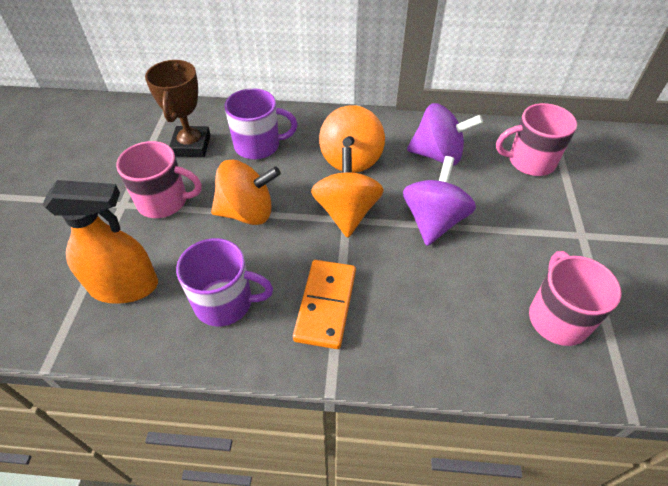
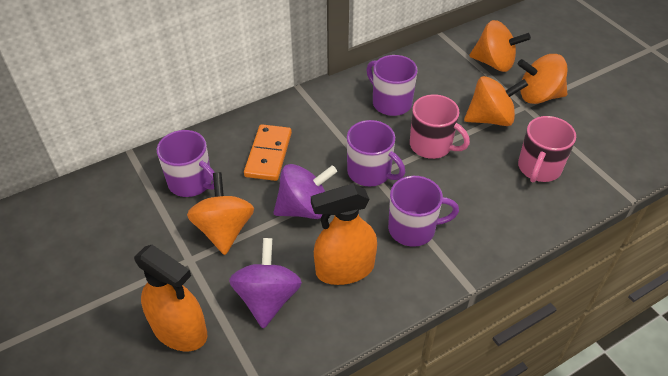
brown trophy: [145,60,211,157] = 1 -> none = 0
orange spinning top: [211,160,281,225] [311,147,384,238] [319,105,385,173] = 3 -> [187,172,254,255] [464,76,528,126] [469,20,531,72] [518,54,567,104] = 4
orange spray bottle: [42,180,158,304] = 1 -> [134,245,207,351] [311,184,377,285] = 2
pink mug: [116,141,202,218] [496,103,577,176] [529,251,622,346] = 3 -> [410,94,470,159] [518,116,576,182] = 2
purple mug: [176,238,273,326] [225,88,297,159] = 2 -> [157,130,215,197] [347,120,405,186] [366,55,417,116] [388,176,459,247] = 4

